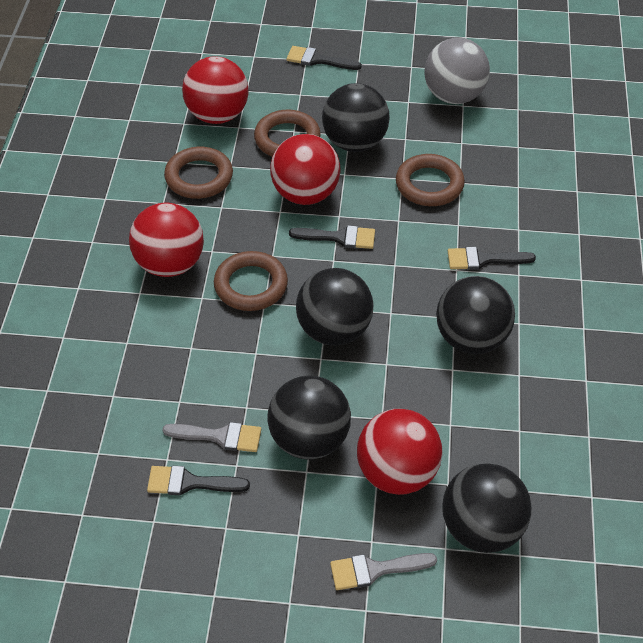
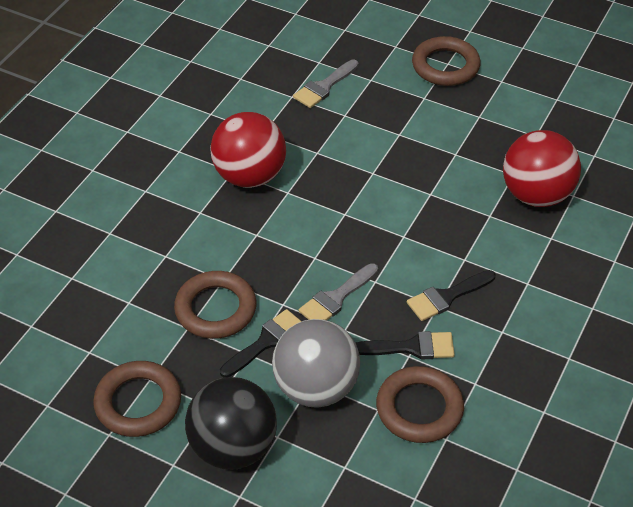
black ball: [268,375,351,460] [296,268,374,346] [322,83,390,152] [436,276,515,354] [442,463,532,553] = 5 -> [185,377,277,470] = 1
black brush: [147,466,250,495] [286,46,362,70] [289,225,375,249] [448,247,536,270] = 4 -> [220,309,302,378] [356,331,455,359] [407,270,496,321] = 3
red ball: [129,203,204,277] [182,56,249,124] [270,134,341,205] [357,409,443,495] = 4 -> [210,112,286,188] [503,130,581,207] = 2

